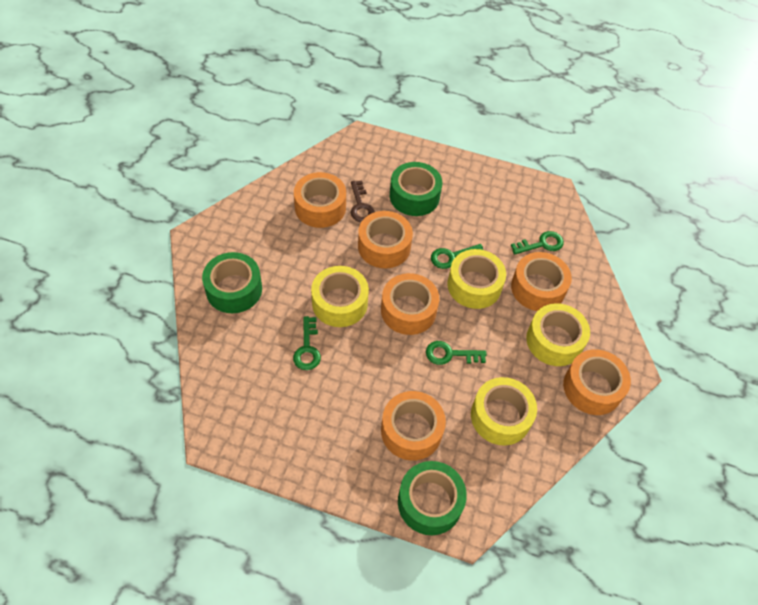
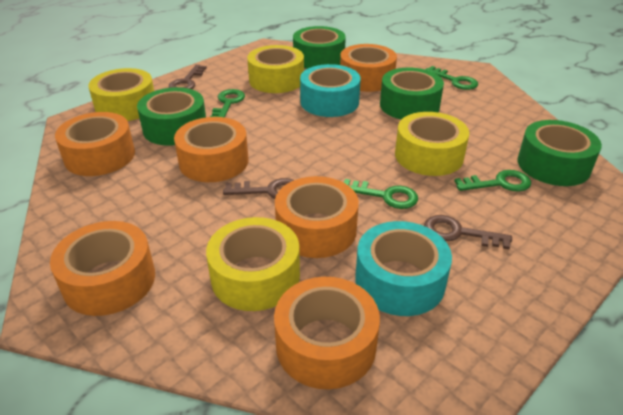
brown key: [351,180,375,222] = 1 -> [169,65,207,89] [223,178,294,199] [424,215,512,249] = 3
green tape: [202,252,262,313] [390,162,442,216] [398,461,467,535] = 3 -> [137,87,206,146] [293,26,346,69] [380,67,444,119] [517,120,602,186] = 4
turquoise tape: none = 0 -> [300,64,361,117] [355,221,452,316] = 2

